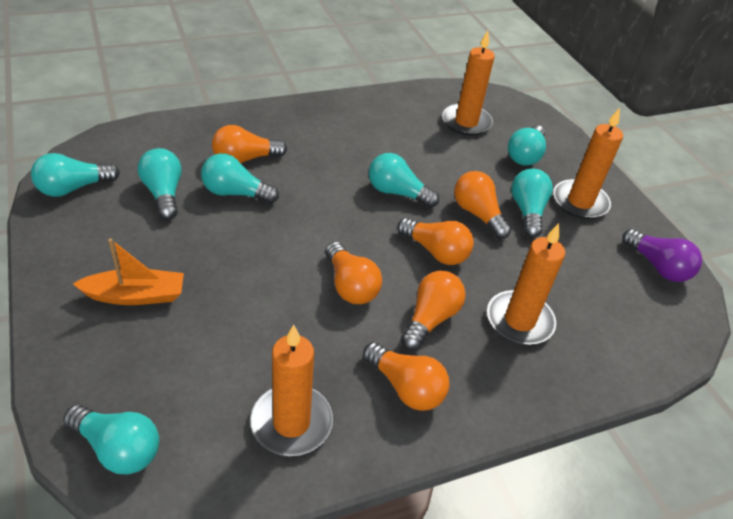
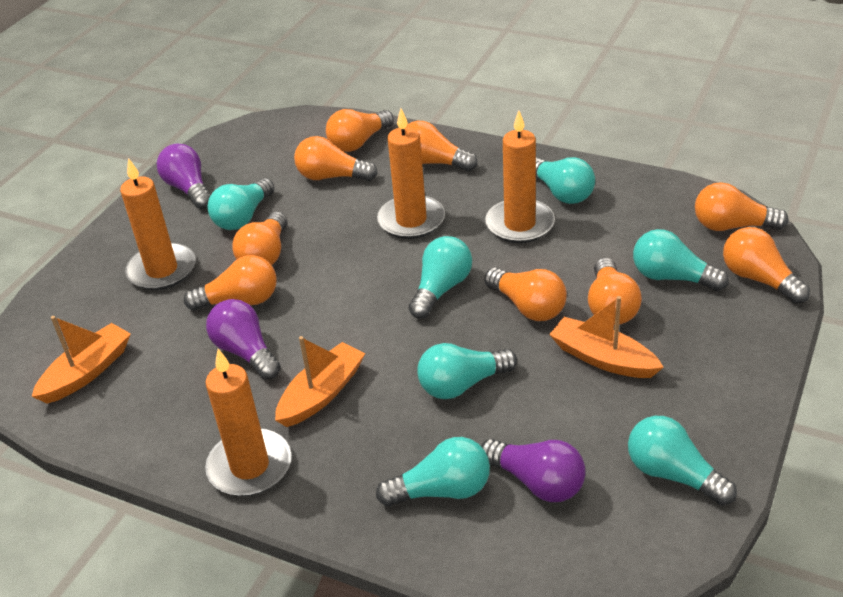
orange boat: [73,238,184,305] = 1 -> [32,316,131,404] [275,336,365,427] [549,296,664,378] = 3
orange light bulb: [212,125,287,163] [325,242,382,304] [363,342,450,411] [397,218,474,265] [401,271,466,350] [454,171,511,239] = 6 -> [184,255,277,311] [232,212,287,265] [294,136,378,181] [326,109,394,152] [407,121,477,171] [484,268,567,321] [588,258,642,325] [695,182,788,231] [723,227,810,304] = 9
purple light bulb: [622,229,702,282] = 1 -> [157,144,211,209] [206,299,281,380] [481,439,586,502] = 3

